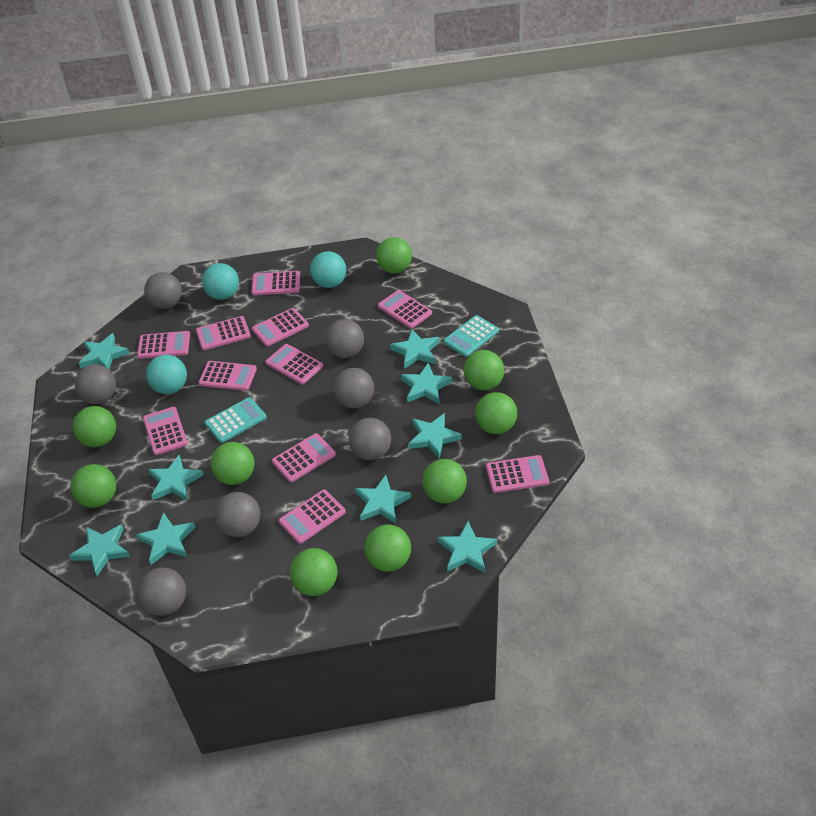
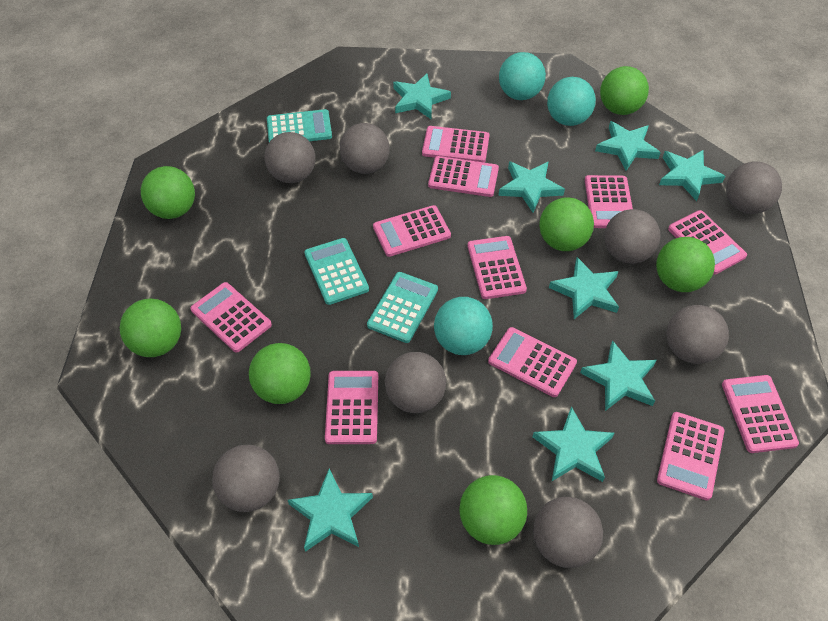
green ball: [71,464,116,508] [73,406,116,447] [211,442,254,485] [290,548,338,596] [365,524,411,572] [376,237,412,273] [422,459,467,503] [464,350,504,390] [475,392,517,434] = 9 -> [120,299,181,357] [141,166,195,219] [249,343,311,404] [459,475,527,545] [539,197,594,251] [600,66,649,115] [656,237,715,292] = 7
grey ball: [75,364,116,404] [137,567,186,616] [144,272,182,309] [215,492,260,537] [325,319,364,358] [334,368,374,408] [349,418,391,460] = 7 -> [212,445,280,512] [265,132,315,183] [340,123,390,174] [385,352,446,413] [533,497,603,568] [604,209,661,264] [666,305,729,364] [726,162,782,214] = 8
turquoise calculator: [205,397,267,443] [443,315,499,357] = 2 -> [267,109,332,142] [304,238,369,305] [367,272,438,343] = 3
turquoise star: [69,524,130,576] [79,333,130,370] [136,512,195,565] [148,455,204,501] [355,475,411,524] [390,329,439,369] [401,363,452,404] [408,413,462,459] [438,521,497,573] = 9 -> [288,468,373,552] [393,73,451,119] [498,161,565,213] [533,407,614,482] [549,257,619,319] [580,340,657,411] [595,121,661,171] [659,150,725,201] = 8

